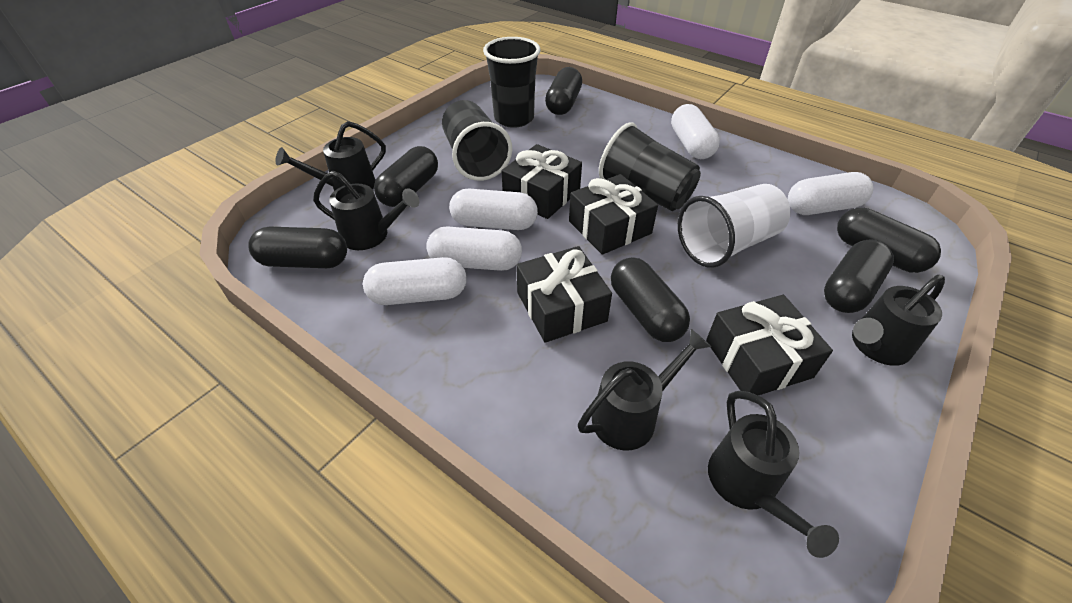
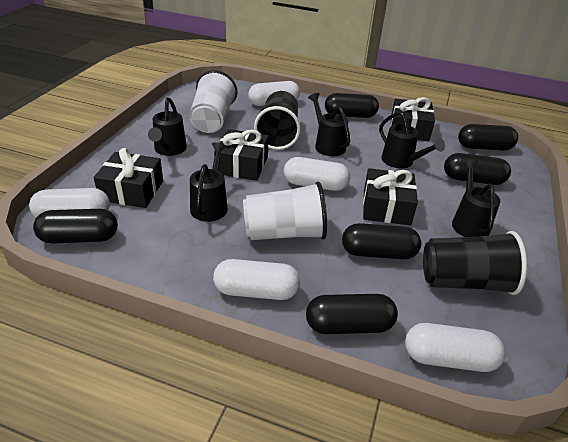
black cup: [442,100,512,181] [483,37,541,128] [599,122,701,211] = 3 -> [254,91,301,150] [423,231,527,295] = 2
white cup: [678,184,790,268] = 1 -> [189,70,237,133] [243,182,327,240] = 2

